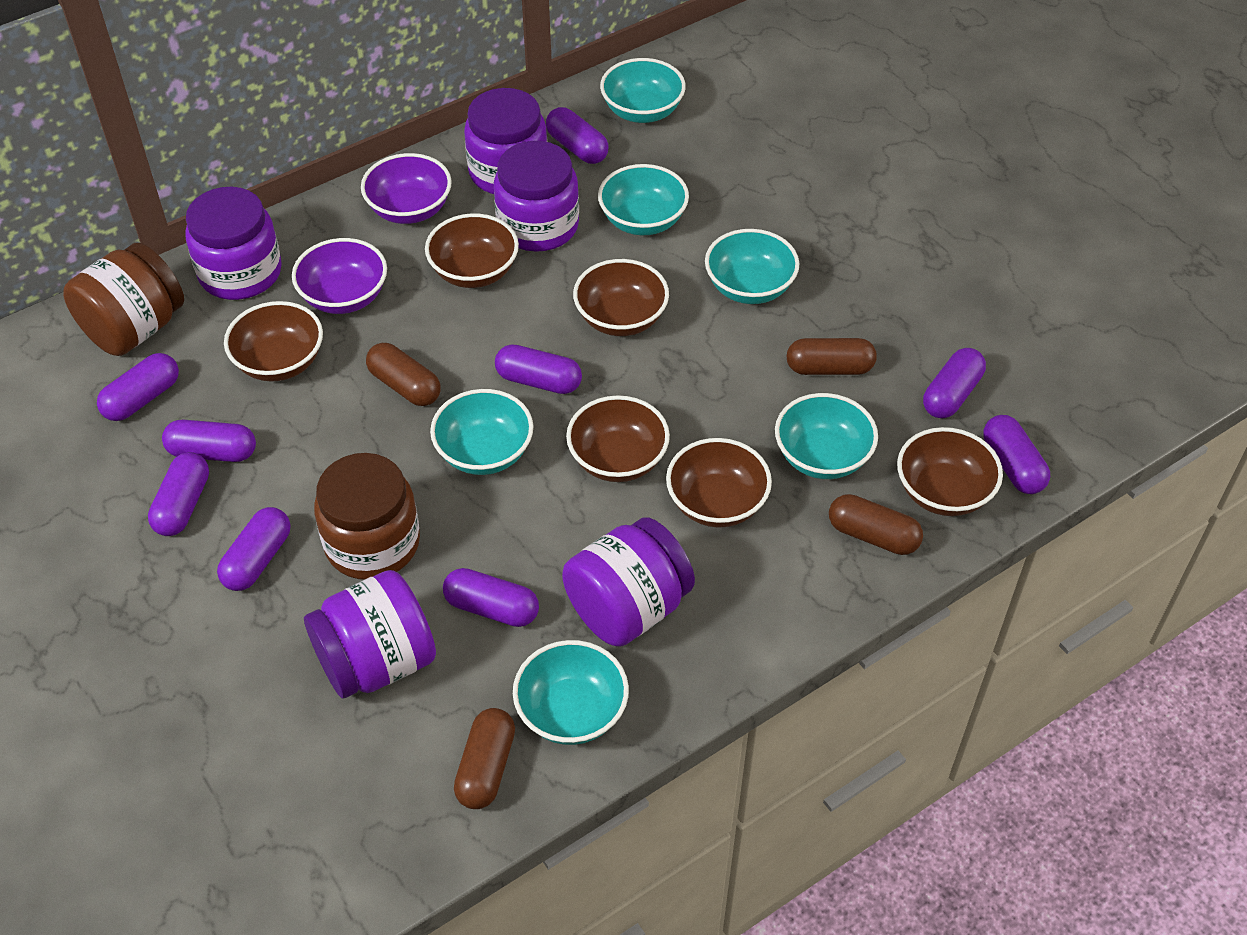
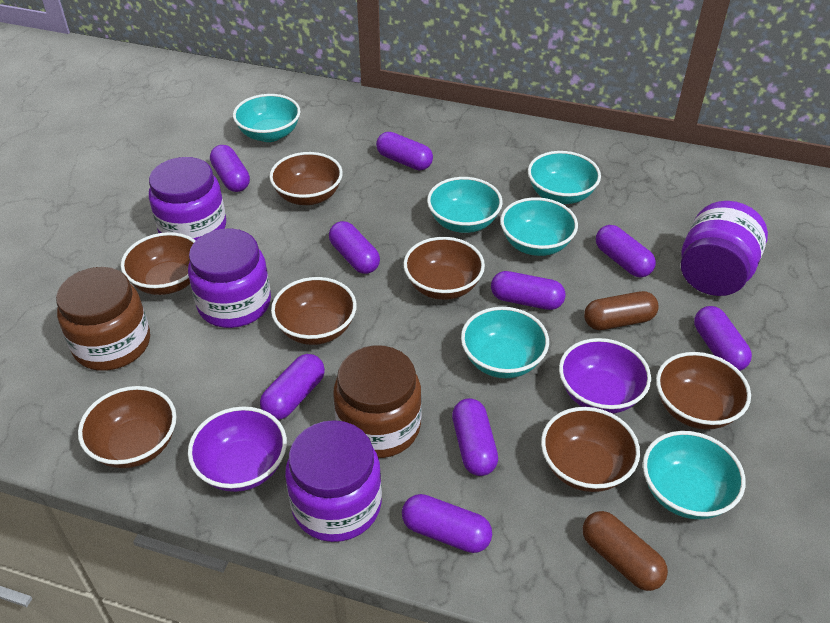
brown bowl: [224,301,323,382] [425,213,519,288] [566,395,670,482] [573,259,669,336] [666,438,772,527] [897,427,1003,516] = 6 -> [78,386,176,468] [121,232,196,295] [269,152,343,205] [271,277,357,345] [403,237,485,300] [541,407,640,492] [656,352,751,430] = 7
brown capsule: [366,343,440,406] [454,708,515,809] [787,338,877,375] [829,494,923,555] = 4 -> [583,511,668,591] [584,291,658,330] = 2
purple jar: [185,187,282,300] [304,570,436,699] [464,88,547,194] [494,141,579,252] [562,517,695,647] = 5 -> [149,157,226,240] [188,228,271,328] [285,420,382,542] [681,201,768,296] = 4

